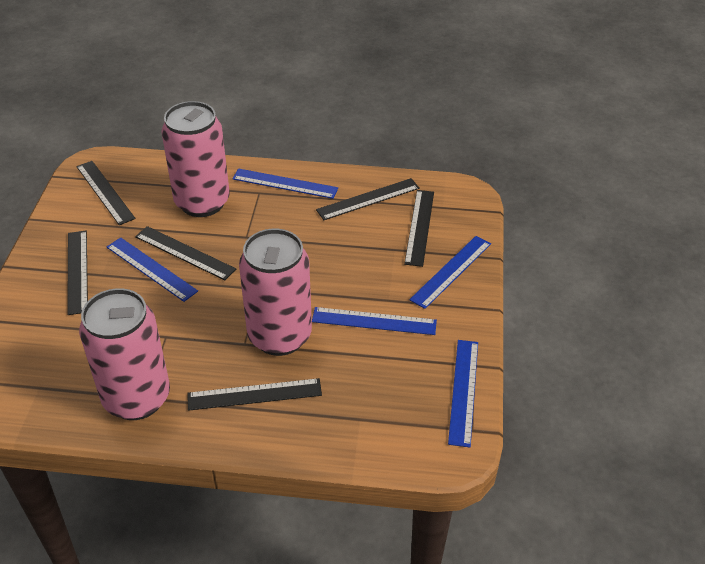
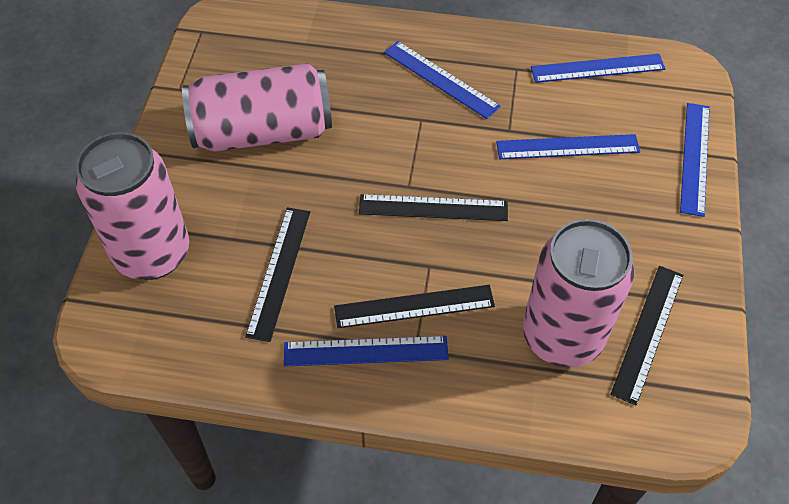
black ruler: [67,231,88,315] [76,161,136,225] [135,226,236,280] [187,378,322,411] [316,178,420,220] [404,190,434,267] = 6 -> [245,207,310,342] [334,285,495,328] [359,194,508,221] [610,266,683,405] = 4

